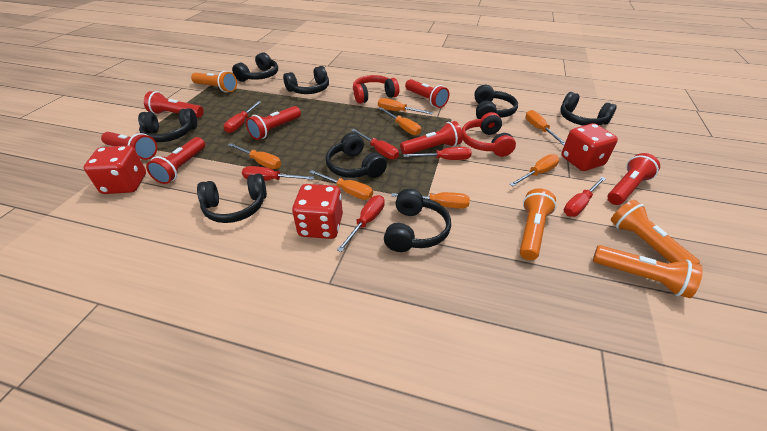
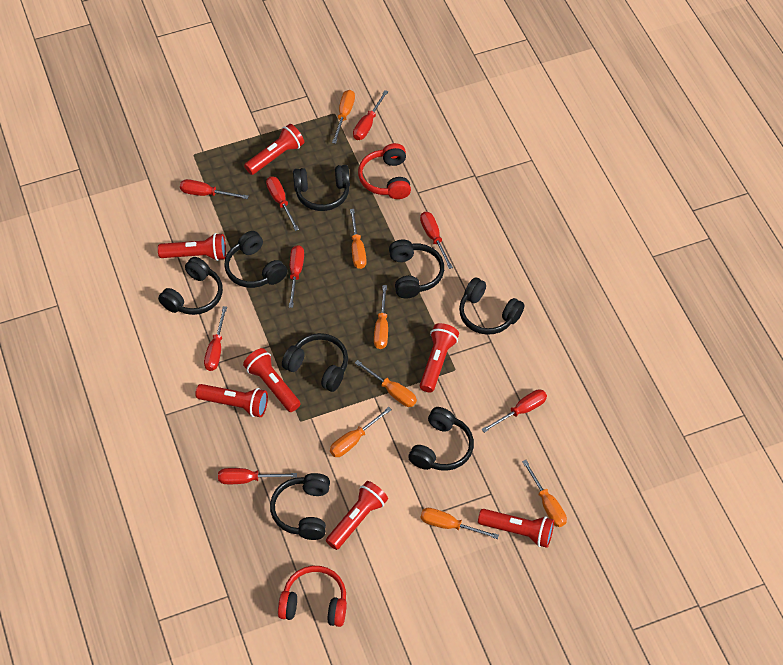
orange flashlight: [191,71,237,92] [520,189,557,260] [593,245,703,298] [611,200,700,264] = 4 -> none = 0
red dice: [84,146,146,194] [292,184,343,239] [561,123,618,171] = 3 -> none = 0
red screwdriver: [224,101,262,133] [242,166,314,181] [337,195,385,252] [351,129,399,160] [403,147,472,160] [564,177,606,217] = 6 -> [180,179,249,199] [204,306,227,371] [218,468,297,484] [266,176,299,231] [289,245,304,308] [353,90,388,140] [420,212,453,269] [481,389,547,433] = 8

